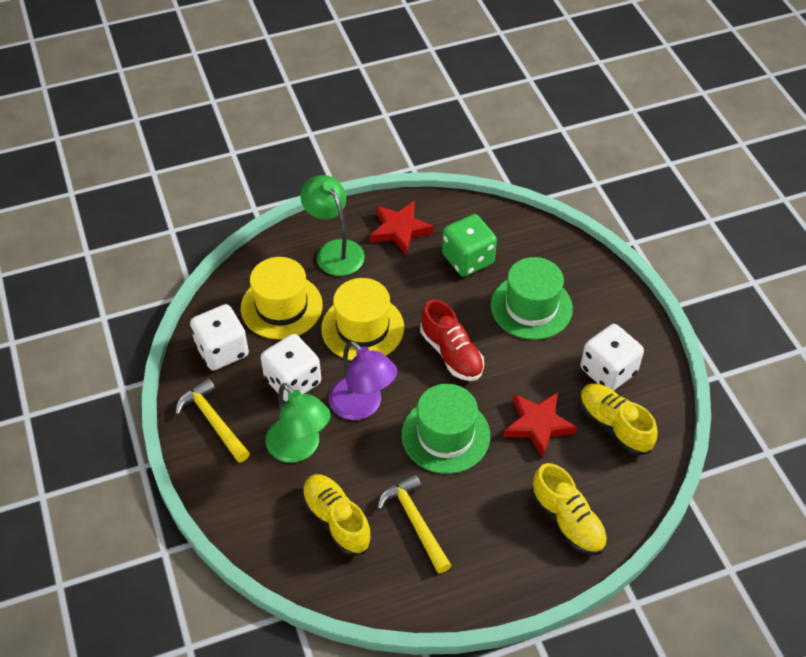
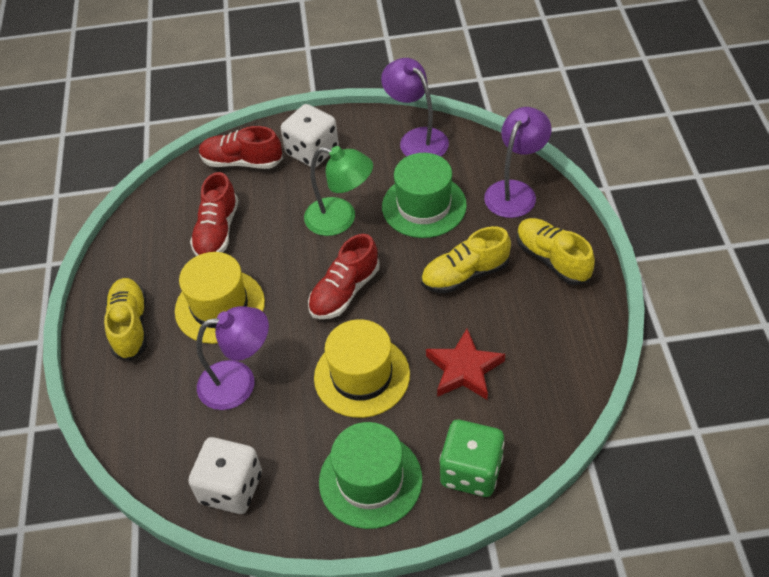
green lamp: [265,383,331,463] [300,175,365,276] = 2 -> [304,146,373,236] = 1
purple lamp: [329,340,397,420] = 1 -> [196,306,269,410] [381,58,449,157] [484,107,552,218] = 3
red shoe: [420,300,484,381] = 1 -> [190,172,239,256] [199,126,283,169] [308,234,380,319] = 3
red star: [370,201,434,255] [503,392,577,458] = 2 -> [426,329,505,400] = 1
white dice: [190,304,249,370] [261,334,321,401] [580,324,644,391] = 3 -> [188,437,262,514] [281,104,339,167] = 2
yellow hammer: [175,378,250,462] [377,474,452,574] = 2 -> none = 0

